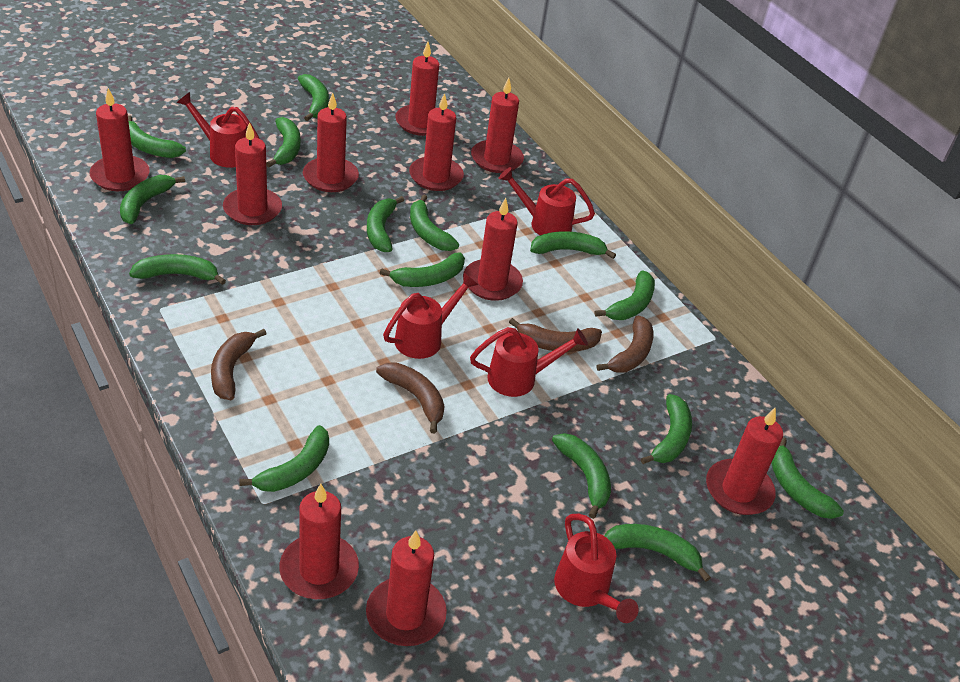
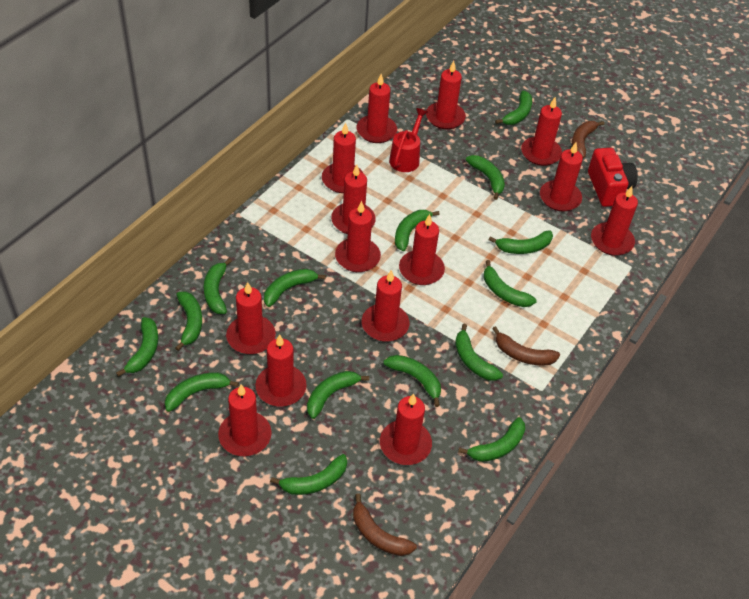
brown banana: [211,329,267,400] [376,362,445,433] [509,318,602,352] [596,316,653,373] = 4 -> [353,493,417,556] [492,326,560,365] [571,121,605,158] = 3
red camera: none = 0 -> [588,148,638,207] = 1
red candle: [90,88,150,191] [223,122,282,225] [279,484,359,599] [303,93,359,192] [366,531,447,646] [395,42,439,136] [409,93,464,191] [463,198,523,301] [471,78,524,173] [706,408,783,515] = 10 -> [218,384,272,456] [226,282,276,354] [255,334,307,407] [322,122,363,193] [331,164,376,234] [335,201,381,272] [357,74,397,143] [362,270,409,342] [380,394,432,465] [399,214,445,285] [426,61,466,129] [521,97,562,166] [540,142,583,212] [591,186,638,256] = 14
red watering can: [177,92,260,168] [383,273,478,359] [470,327,588,397] [498,167,595,235] [554,514,639,623] = 5 -> [389,108,428,172] = 1

